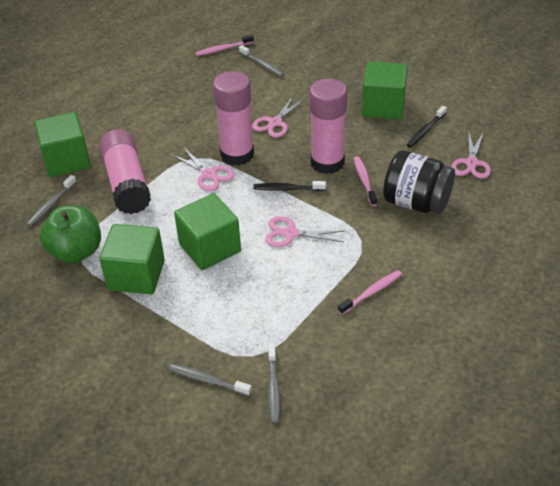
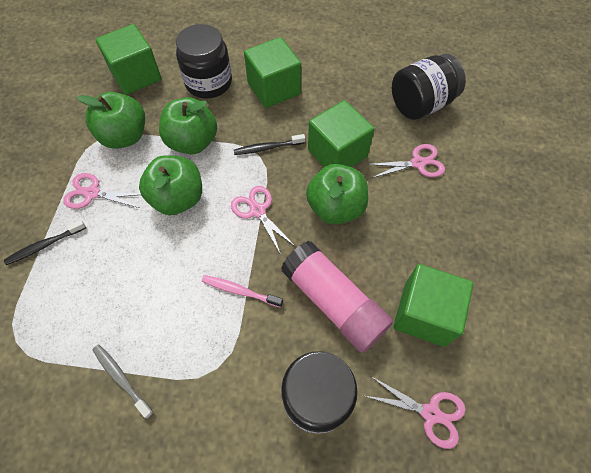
black jar: [383,151,455,214] = 1 -> [176,24,232,99] [281,351,358,434] [392,54,466,120] = 3
green apple: [40,205,101,263] = 1 -> [77,92,145,149] [139,155,202,215] [159,97,217,154] [306,164,368,225] = 4
grey toothbrush: [26,175,76,227] [169,364,252,396] [239,45,284,77] [268,344,280,424] = 4 -> [92,345,154,418] = 1
pink glue stick: [99,129,151,214] [213,71,254,166] [310,79,347,174] = 3 -> [281,241,393,353] = 1
pink toothbrush: [196,35,254,56] [338,270,402,315] [354,156,377,206] = 3 -> [202,275,283,308] = 1

